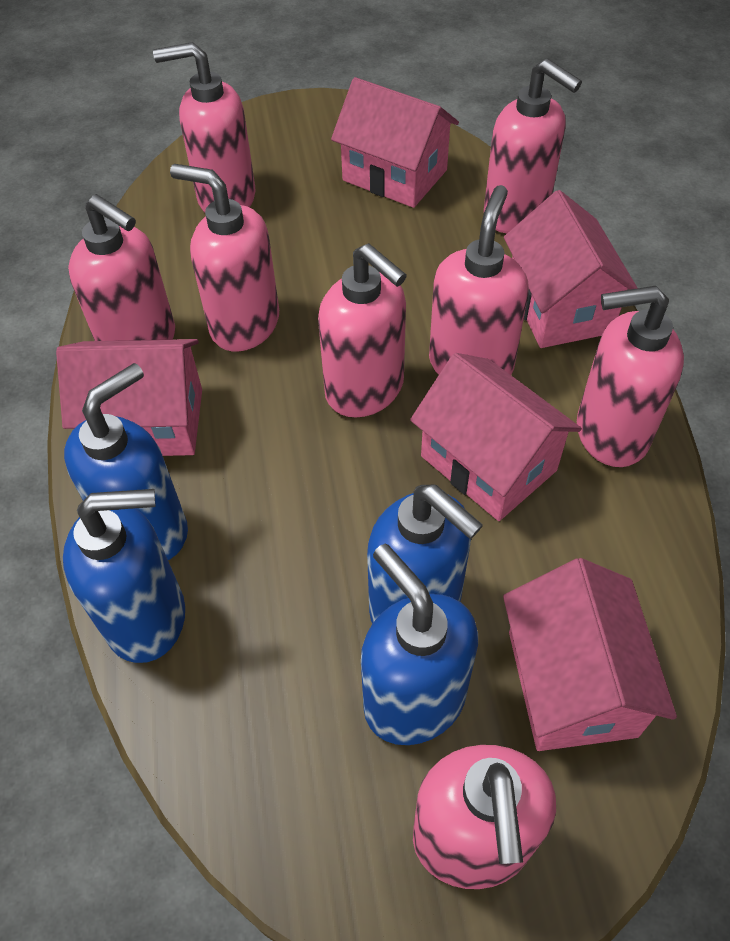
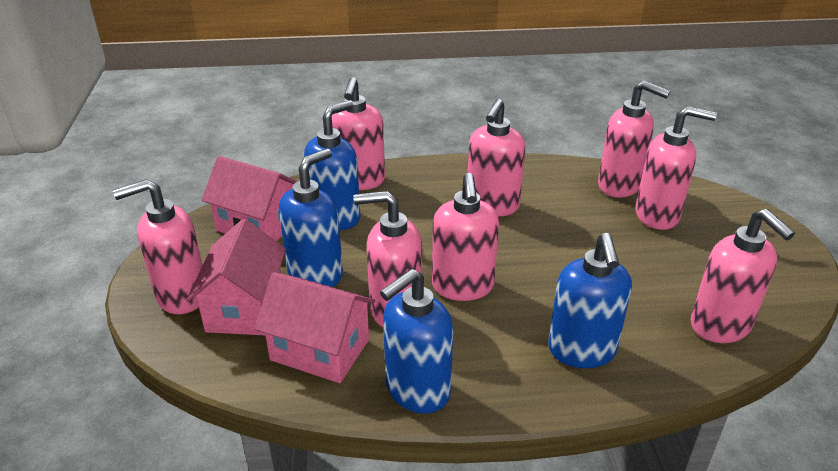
pink house: [56,339,202,456] [331,77,459,208] [410,353,582,521] [503,558,677,751] [504,190,637,348] = 5 -> [187,219,286,335] [201,156,297,241] [255,272,375,383] = 3

